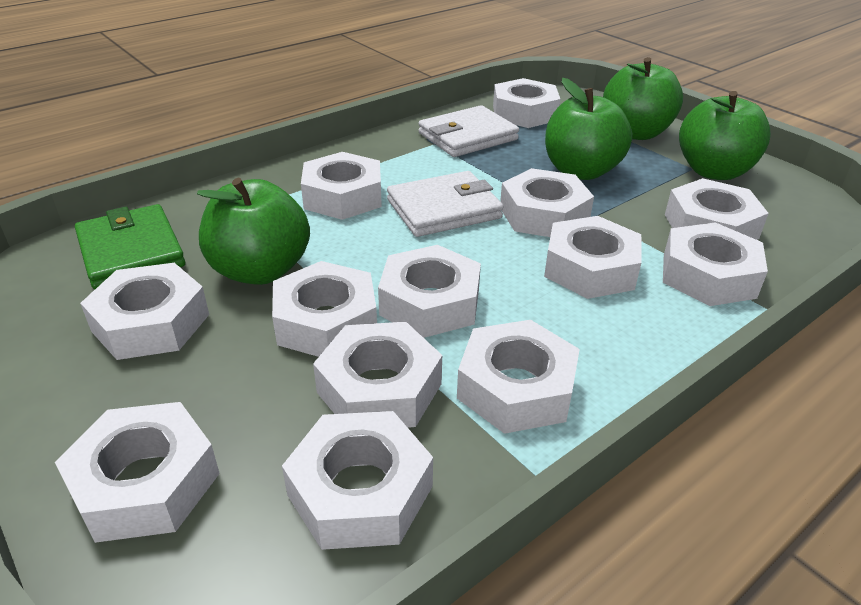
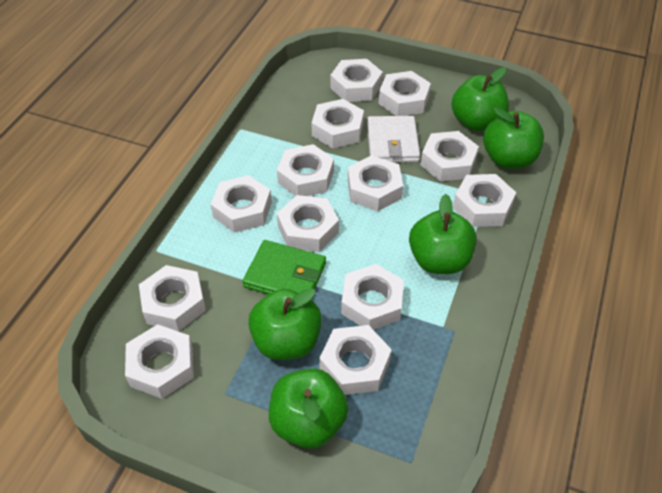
green apple: [197,178,310,285] [545,78,632,180] [603,57,683,140] [679,91,771,180] = 4 -> [248,288,322,360] [269,368,348,448] [409,194,477,274] [451,67,509,131] [483,107,544,169] = 5
white wallet: [387,171,504,237] [418,105,519,157] = 2 -> [367,116,420,162] = 1

